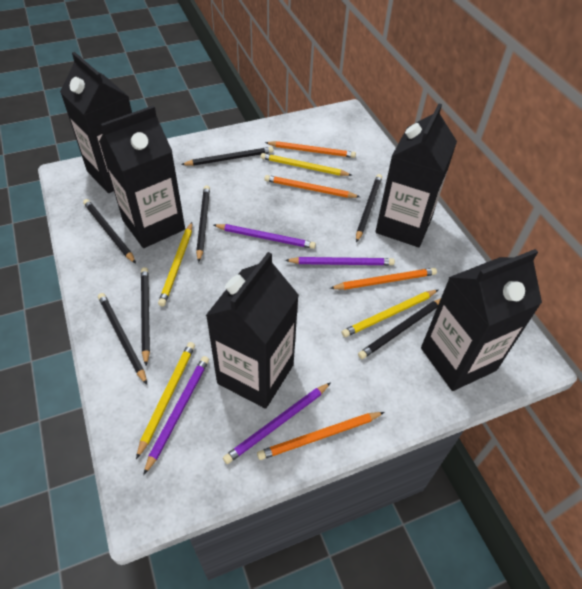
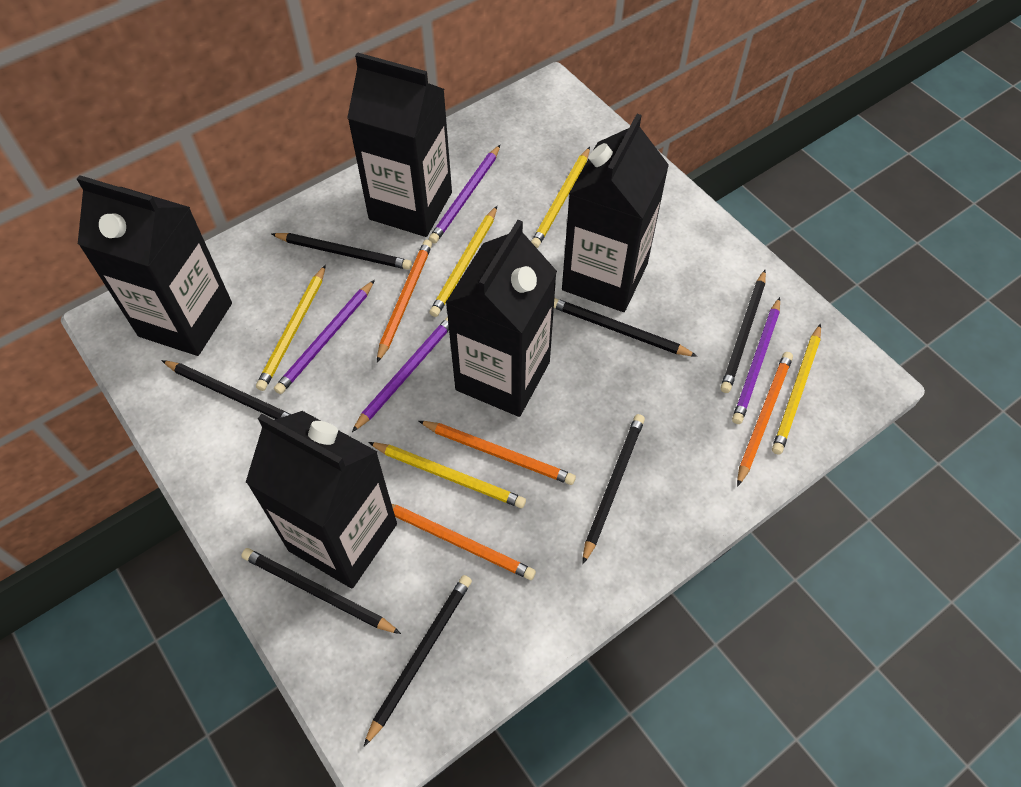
yellow pencil: [136,342,195,459] [158,222,192,307] [261,153,351,176] [342,290,438,337] = 4 -> [256,265,326,391] [368,442,526,508] [429,206,497,317] [531,147,590,248] [772,324,821,454] = 5

